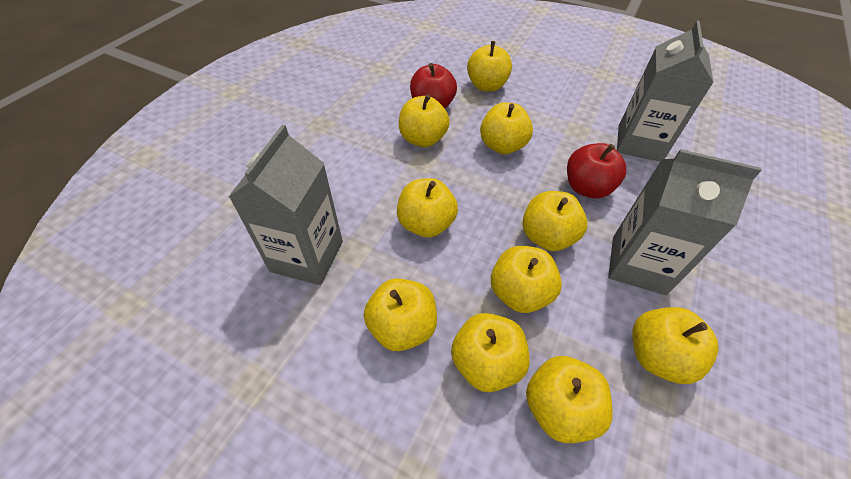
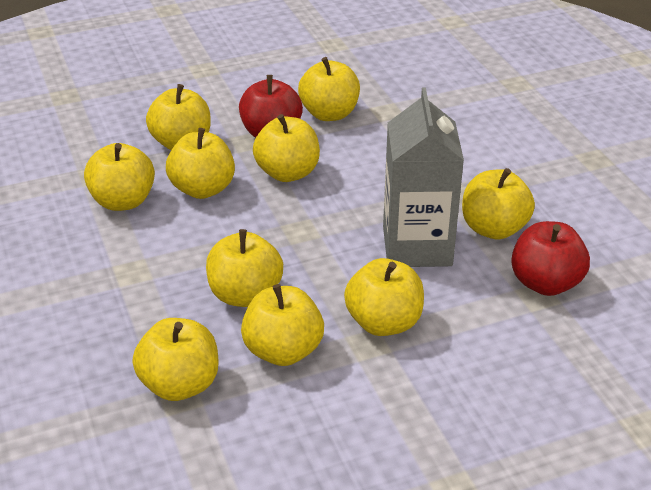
grey carton: [229,125,343,285] [608,149,762,295] [617,20,714,162] = 3 -> [383,88,464,267] = 1

